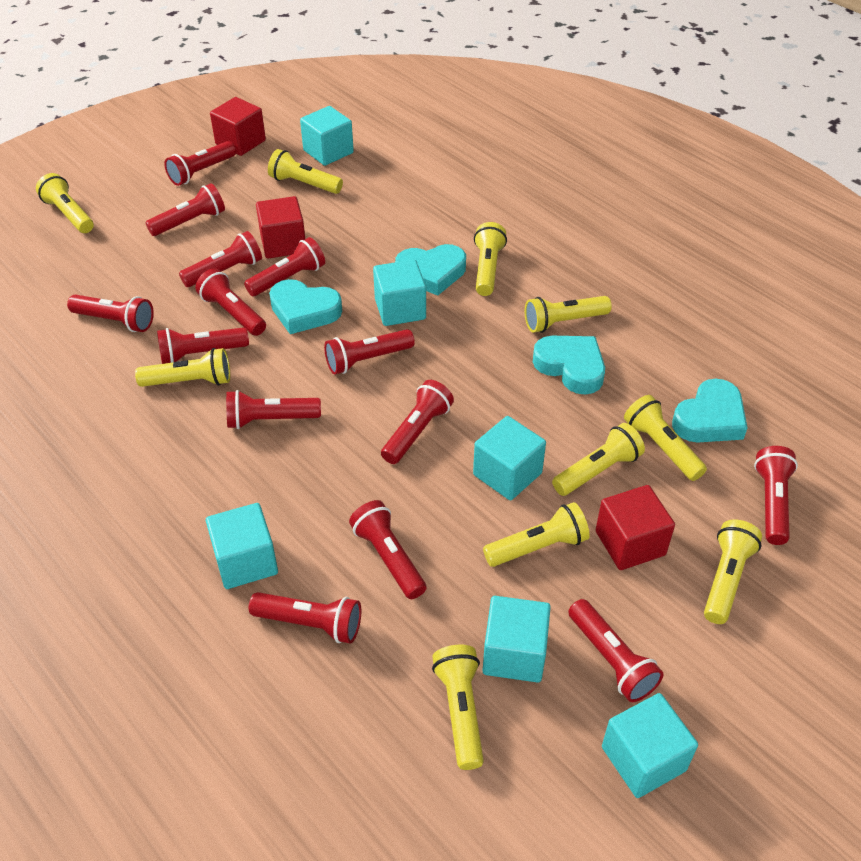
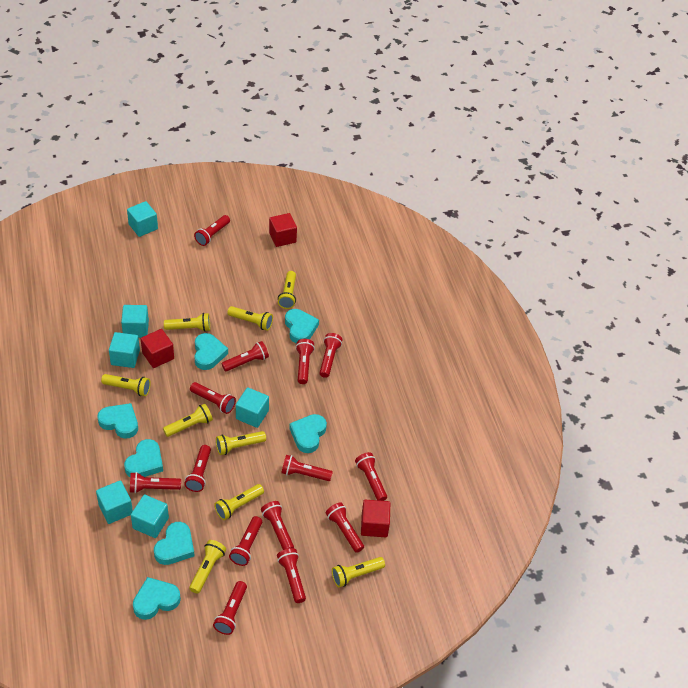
turquoise heart: [269,279,342,334] [395,244,466,296] [533,336,605,395] [672,379,748,442] = 4 -> [98,403,138,439] [124,439,163,477] [133,577,181,620] [154,522,195,565] [194,333,228,370] [285,309,319,343] [289,414,327,453] = 7
yellow flashlight: [36,173,94,233] [135,348,230,387] [268,149,343,194] [432,645,484,770] [474,222,507,296] [483,502,590,567] [525,296,612,333] [552,423,645,496] [624,395,707,481] [704,520,762,624] = 10 -> [101,374,151,396] [163,404,213,437] [164,313,210,332] [189,540,226,594] [214,484,264,520] [216,431,266,455] [227,306,273,331] [278,271,296,309] [332,557,385,587] = 9

